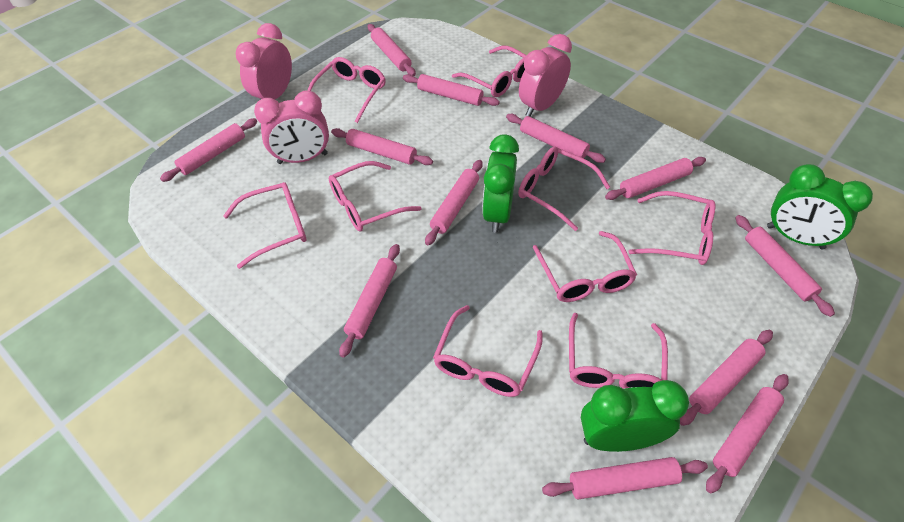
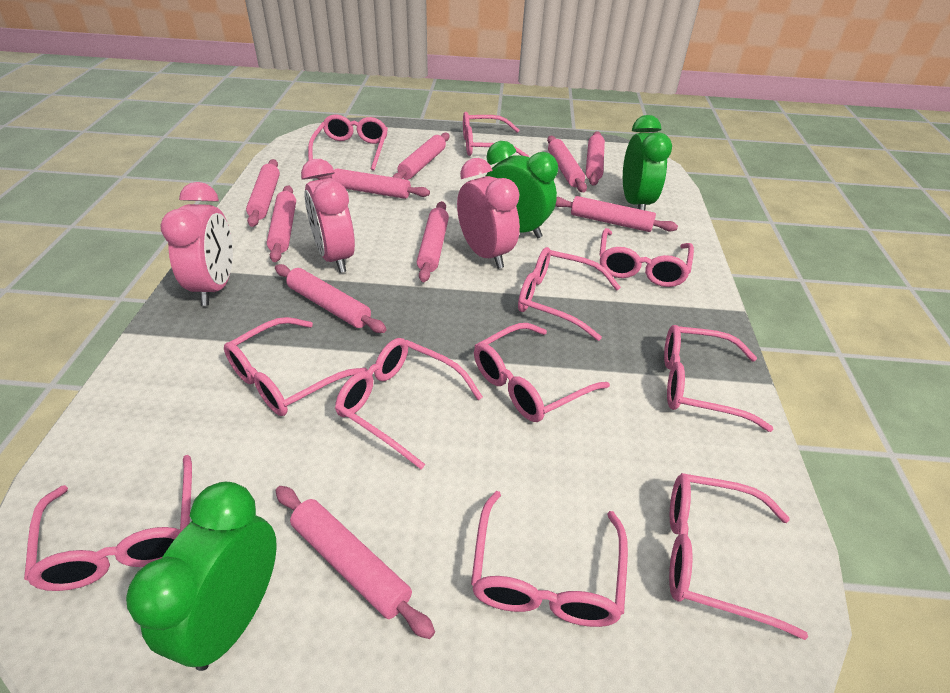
pink glasses: [223,182,307,269] [308,57,386,123] [329,161,422,232] [433,305,543,397] [452,46,527,97] [518,147,610,231] [533,231,637,302] [569,313,668,389] [628,191,715,265] = 9 -> [24,455,192,591] [224,317,368,416] [308,114,388,171] [335,338,483,469] [463,112,529,157] [471,491,628,627] [474,323,610,422] [518,247,621,341] [599,228,694,287] [664,325,773,432] [669,473,808,640] = 11
pink rolling pin: [160,118,257,182] [331,128,433,165] [339,244,400,358] [368,24,416,76] [403,74,500,106] [425,160,483,245] [506,114,606,163] [542,457,708,499] [605,157,706,200] [680,330,773,426] [706,374,789,493] [735,215,835,317] = 12 -> [246,159,280,227] [267,185,296,262] [275,264,387,333] [276,486,435,639] [317,168,430,199] [393,133,450,180] [417,201,449,282] [547,136,587,192] [555,196,678,232] [586,131,605,186] = 10

